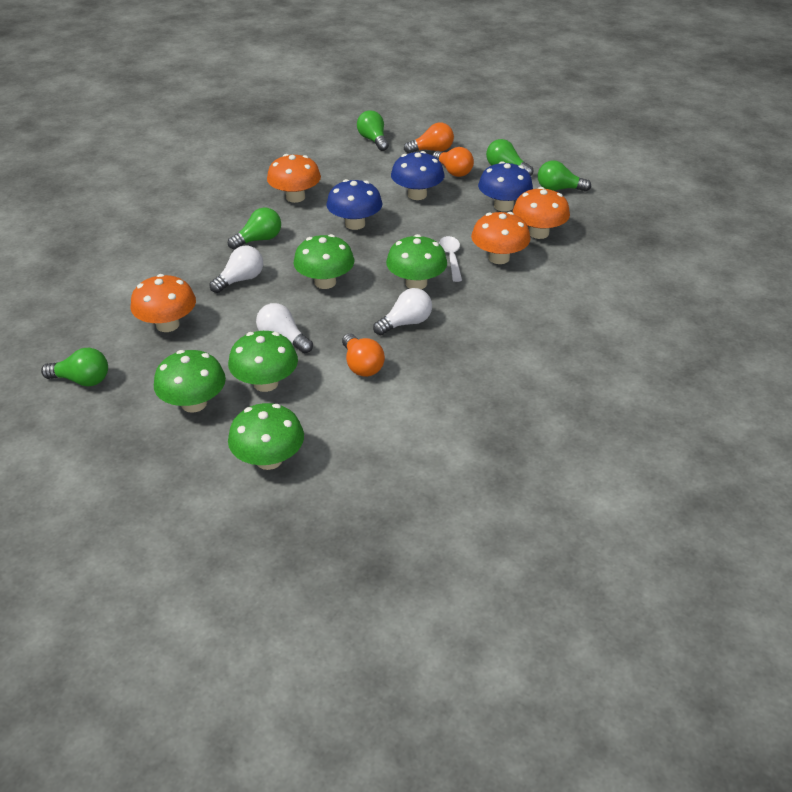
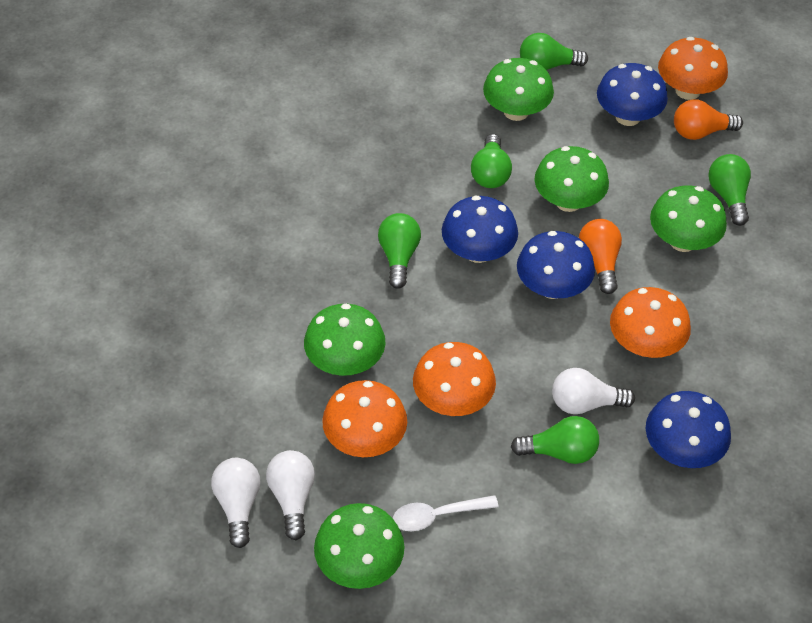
blue mushroom: [326,179,382,230] [391,151,444,200] [478,161,533,212] = 3 -> [442,195,518,263] [517,231,595,299] [597,63,668,126] [646,391,731,468] = 4
orange light bulb: [342,333,385,377] [404,123,454,154] [432,147,474,177] = 3 -> [579,219,622,294] [674,99,743,140] = 2

